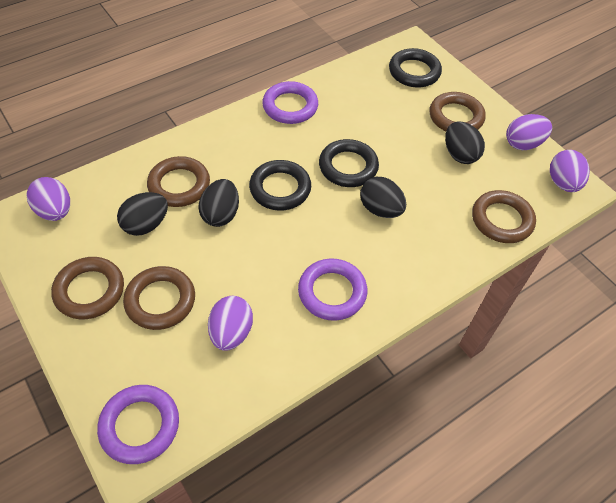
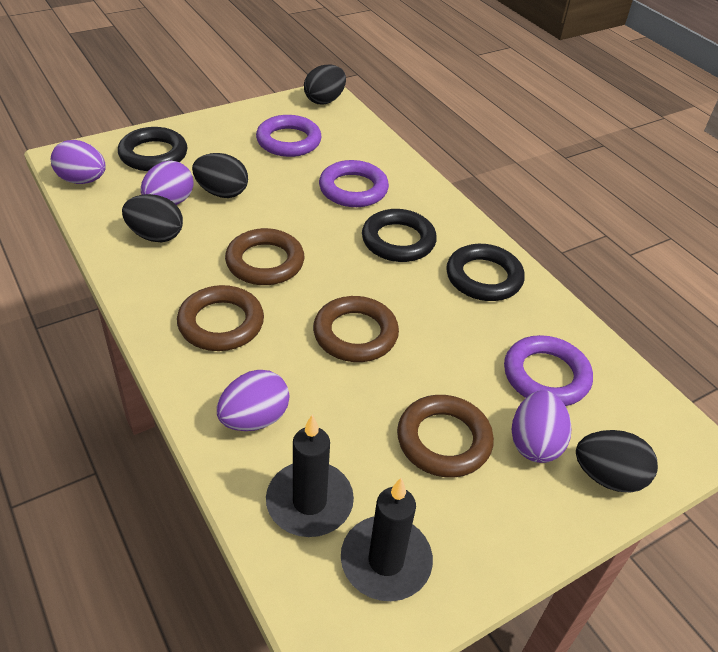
black candle: none = 0 -> [266,415,354,537] [341,478,433,601] = 2
brown ring: [51,257,124,320] [123,266,195,330] [147,156,210,207] [430,92,486,131] [472,190,536,243] = 5 -> [177,285,264,351] [225,228,304,285] [313,296,399,362] [397,395,494,477] = 4

